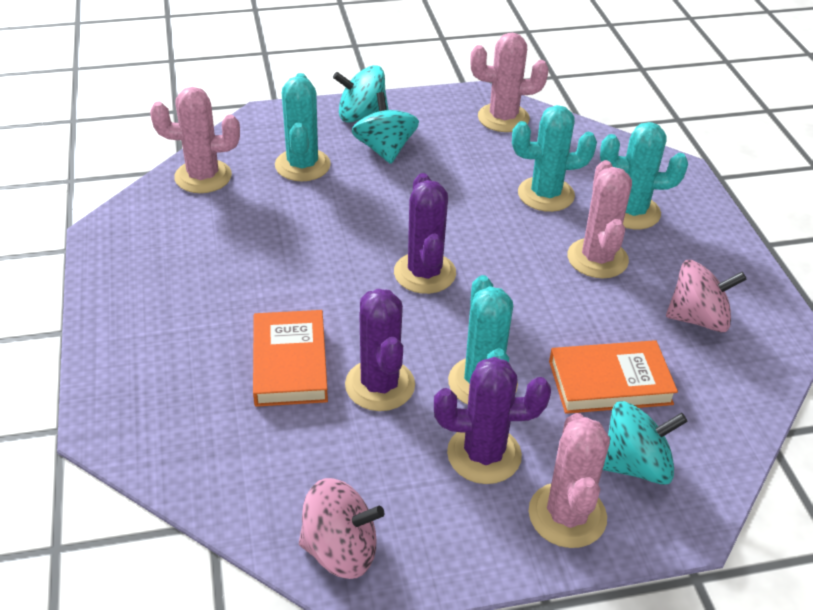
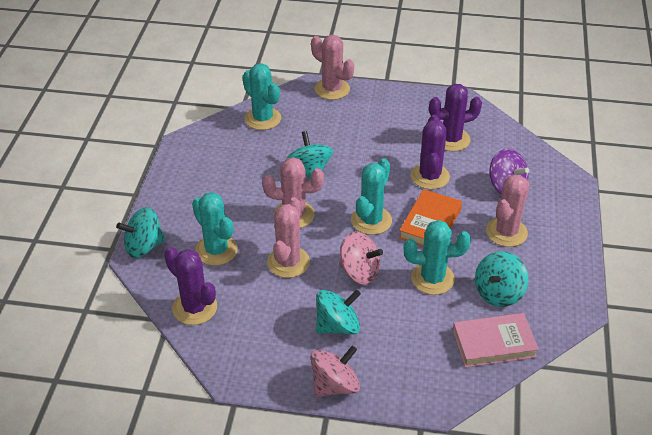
orange book: [253,310,328,407] [549,340,678,414] = 2 -> [399,189,462,246] = 1
pink book: none = 0 -> [453,313,539,368] = 1
purple spinning top: none = 0 -> [490,149,529,195] = 1
turquoise spinning top: [333,65,388,123] [352,92,419,164] [603,401,688,485] = 3 -> [116,207,165,258] [287,131,333,179] [316,290,361,334] [475,251,529,307] = 4

